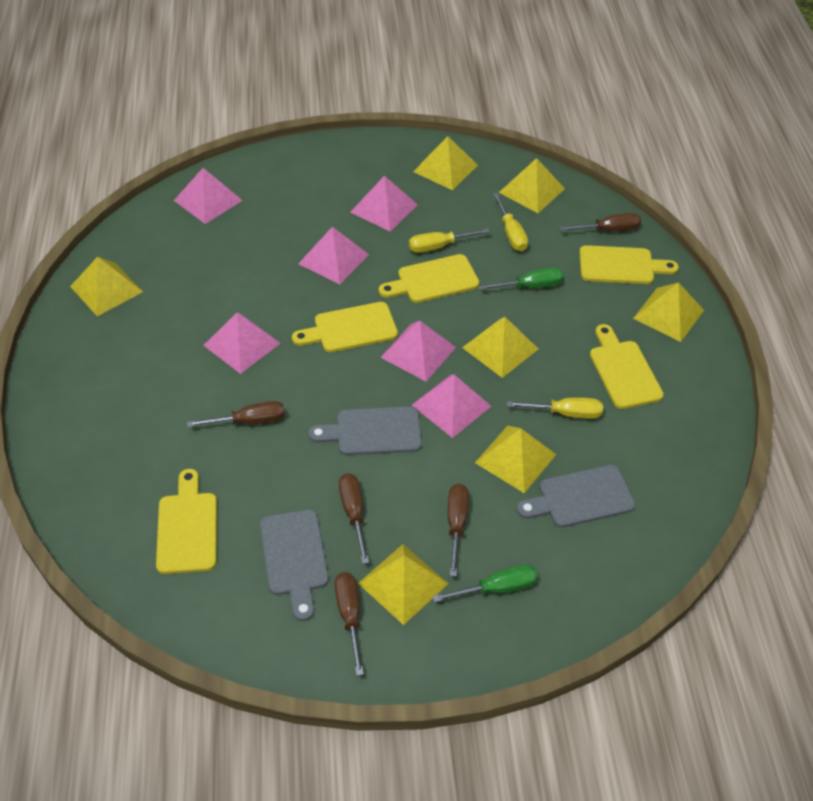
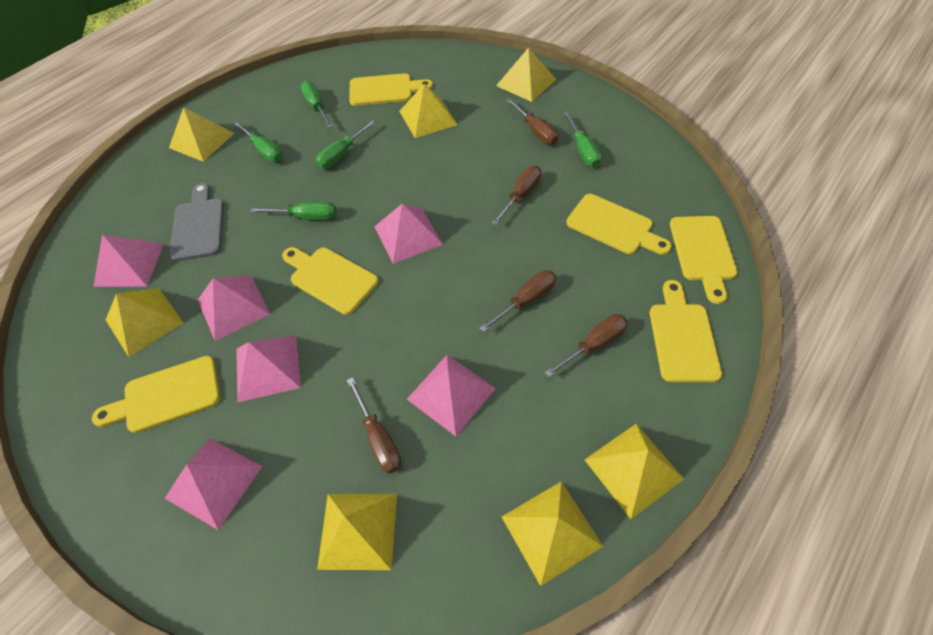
green screwdriver: [432,564,538,602] [479,267,564,290] = 2 -> [233,121,283,162] [250,201,337,220] [301,81,333,128] [316,120,375,169] [563,111,602,167] = 5
grey cutting board: [260,509,329,621] [308,406,422,455] [517,465,635,528] = 3 -> [169,183,224,261] = 1
yellow cutting board: [156,469,217,574] [292,302,398,352] [379,254,480,303] [579,245,679,284] [590,324,664,409] = 5 -> [92,356,221,433] [282,247,379,315] [349,73,433,106] [567,194,672,255] [650,280,722,382] [670,216,738,304] = 6
yellow screwdriver: [409,228,490,253] [493,193,528,251] [507,397,603,419] = 3 -> none = 0

